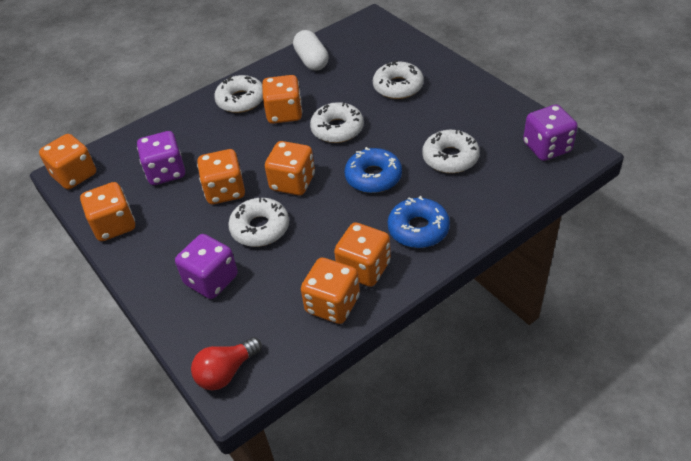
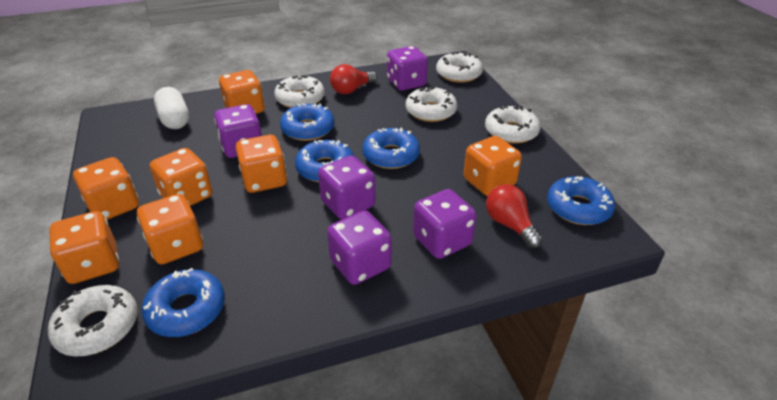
blue donut: [345,147,402,193] [388,196,450,248] = 2 -> [141,268,225,337] [280,104,334,141] [295,140,354,182] [362,127,420,169] [547,176,615,225] = 5
purple dice: [137,131,185,185] [175,234,238,299] [523,105,578,161] = 3 -> [214,104,262,158] [318,155,376,219] [327,211,392,285] [387,46,428,91] [413,189,476,259] = 5
red light bulb: [191,337,262,390] = 1 -> [330,64,377,94] [486,184,543,248] = 2

